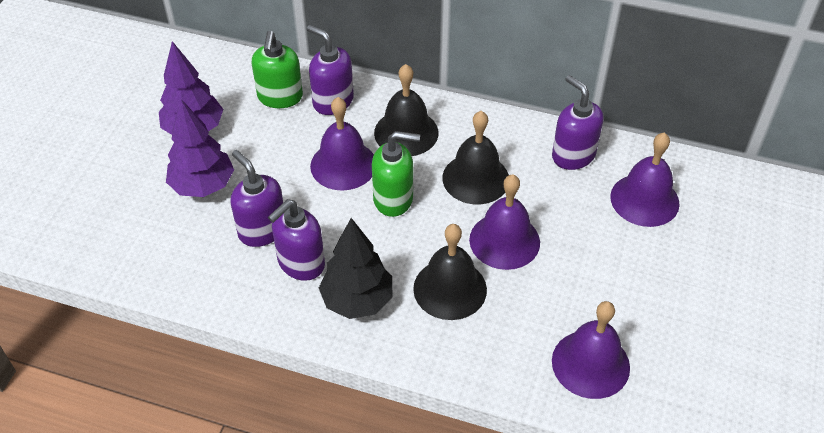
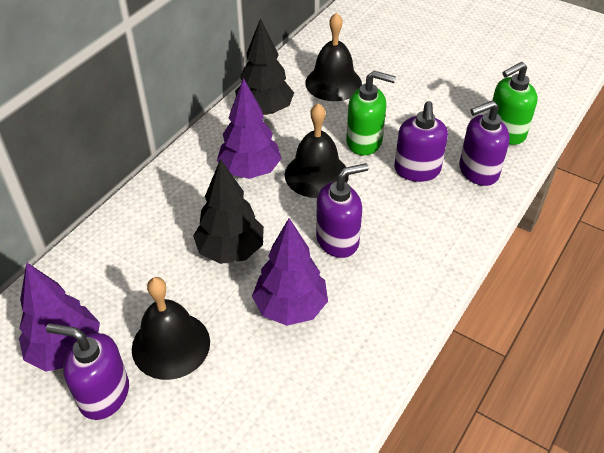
black tree: [319,218,393,319] = 1 -> [193,159,264,264] [235,18,294,115] = 2
purple bell: [310,97,374,191] [469,175,540,270] [552,301,630,399] [610,132,680,227] = 4 -> none = 0
purple tree: [159,41,223,135] [166,99,234,197] = 2 -> [19,262,100,371] [217,78,282,179] [252,218,328,326] = 3

